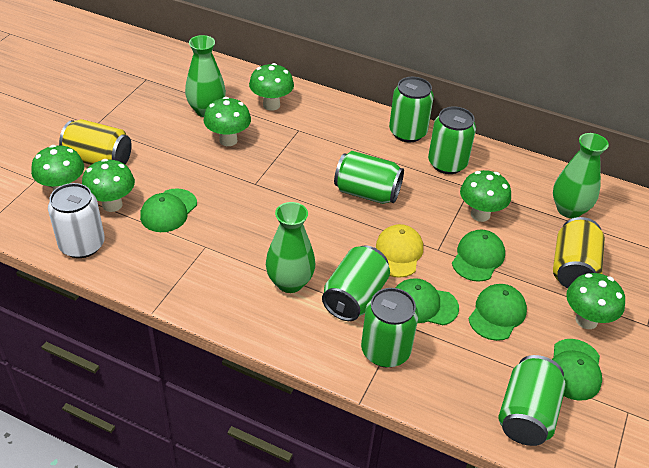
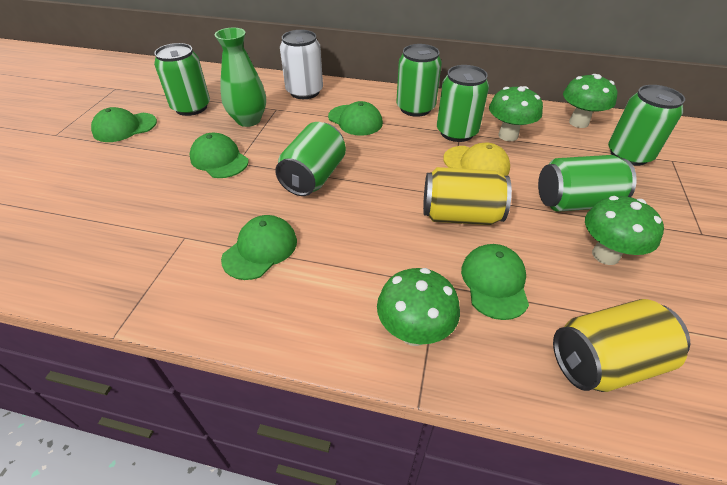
green mushroom: [31,145,84,191] [82,159,135,212] [204,97,251,146] [249,63,294,111] [460,170,511,222] [566,273,625,329] = 6 -> [377,268,460,346] [489,86,543,141] [563,74,617,128] [585,196,664,265] = 4
green vase: [185,35,226,117] [266,202,315,293] [553,133,609,218] = 3 -> [214,28,266,127] = 1

